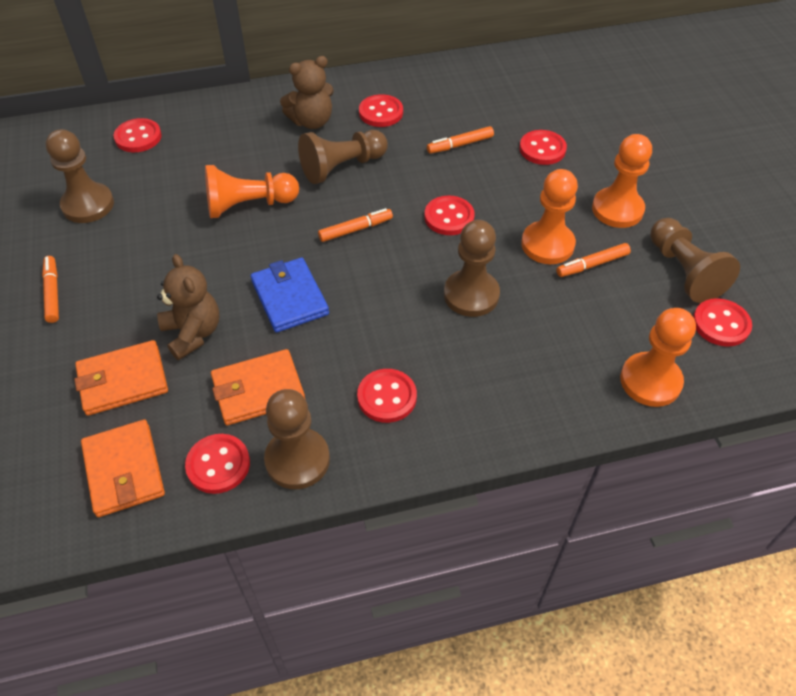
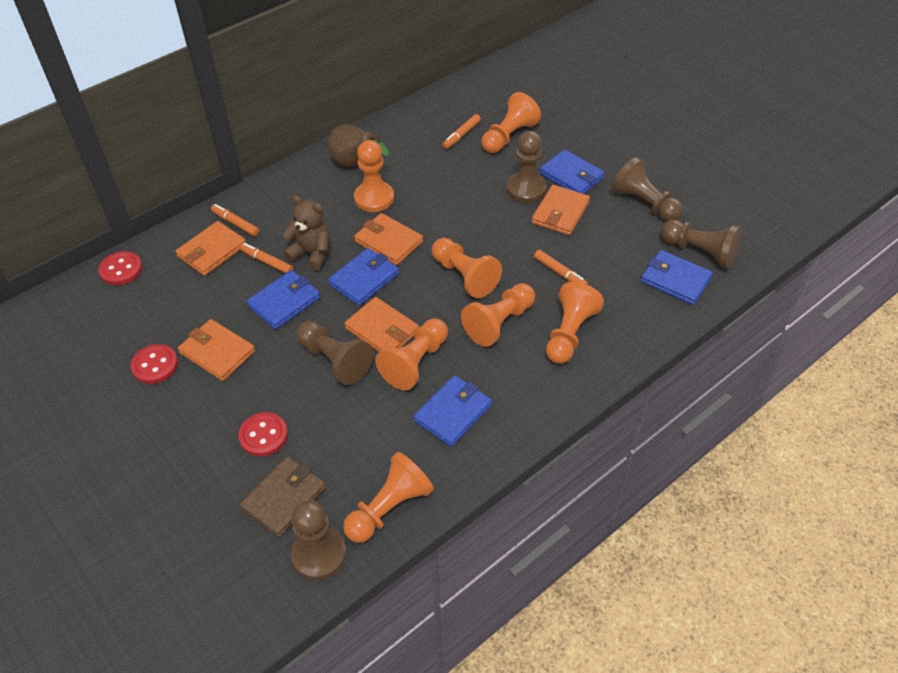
blue wallet: [251,258,329,333] = 1 -> [246,270,320,329] [328,248,399,305] [413,375,492,447] [539,149,605,194] [641,250,713,305] = 5
brown pear: none = 0 -> [328,124,389,167] = 1
brown teddy bear: [157,254,219,360] [280,56,334,129] = 2 -> [283,195,330,271] = 1
brown wallet: none = 0 -> [240,457,326,537] = 1
orange pawn: [205,165,299,218] [521,169,578,264] [592,134,652,228] [620,308,696,407] = 4 -> [343,452,434,543] [354,140,394,212] [375,318,448,390] [432,238,502,298] [461,283,535,347] [481,92,541,153] [546,282,604,364] = 7
orange wallet: [75,340,168,416] [81,419,165,517] [211,349,305,425] = 3 -> [176,221,246,276] [178,319,255,381] [344,297,419,352] [354,213,423,265] [532,185,590,235] = 5
red button: [114,118,162,152] [185,434,250,494] [357,369,417,423] [359,94,403,127] [424,195,475,235] [520,130,567,165] [693,298,752,347] = 7 -> [98,251,142,285] [131,344,178,384] [238,412,288,456] = 3

